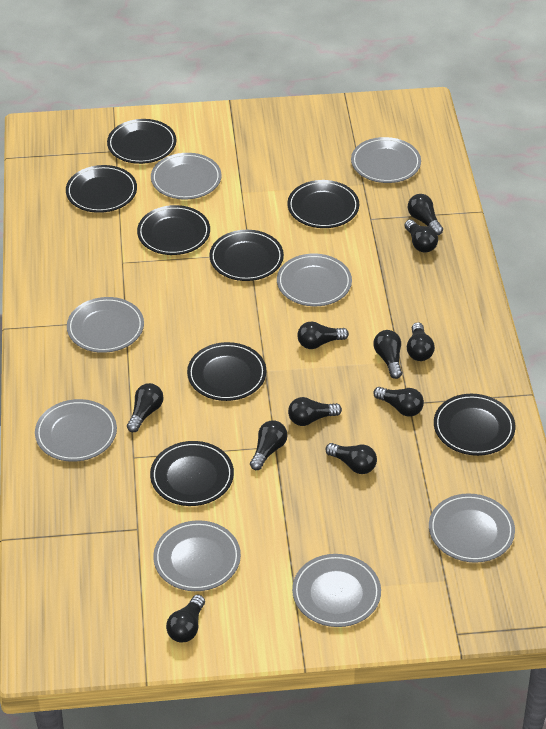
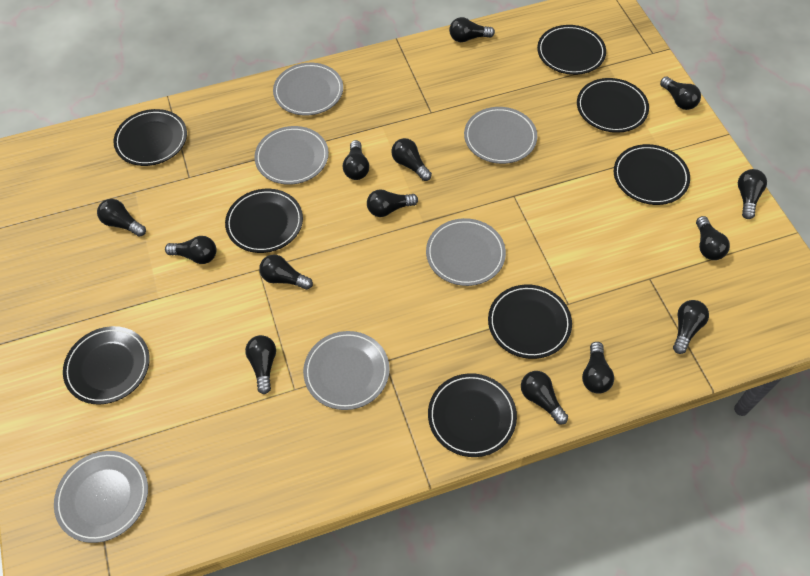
black light bulb: [127,383,164,432] [166,594,205,643] [250,420,287,470] [288,397,342,426] [297,322,349,349] [325,443,377,474] [373,330,402,379] [373,387,424,417] [404,219,438,253] [407,322,435,361] [408,194,443,235] = 11 -> [97,199,146,237] [165,236,217,264] [245,335,276,394] [259,255,313,290] [343,140,369,180] [367,189,418,217] [391,138,432,181] [449,17,495,42] [521,371,568,424] [582,342,614,394] [660,77,701,110] [673,300,709,354] [696,216,730,260] [738,169,767,219] = 14
grey plate: [35,399,117,462] [67,297,144,353] [151,153,222,200] [153,520,241,591] [277,254,352,306] [292,554,381,627] [351,137,421,183] [429,493,515,563] = 8 -> [54,451,148,543] [254,126,329,185] [273,63,343,115] [303,331,390,410] [426,218,506,286] [464,107,537,164] = 6

